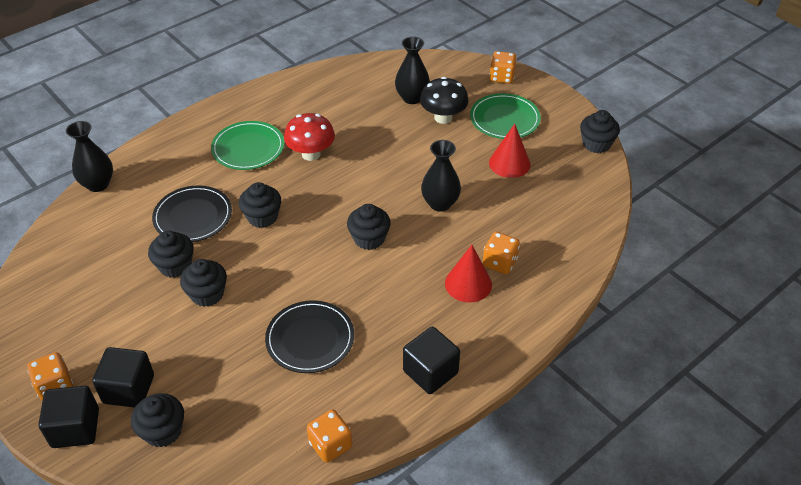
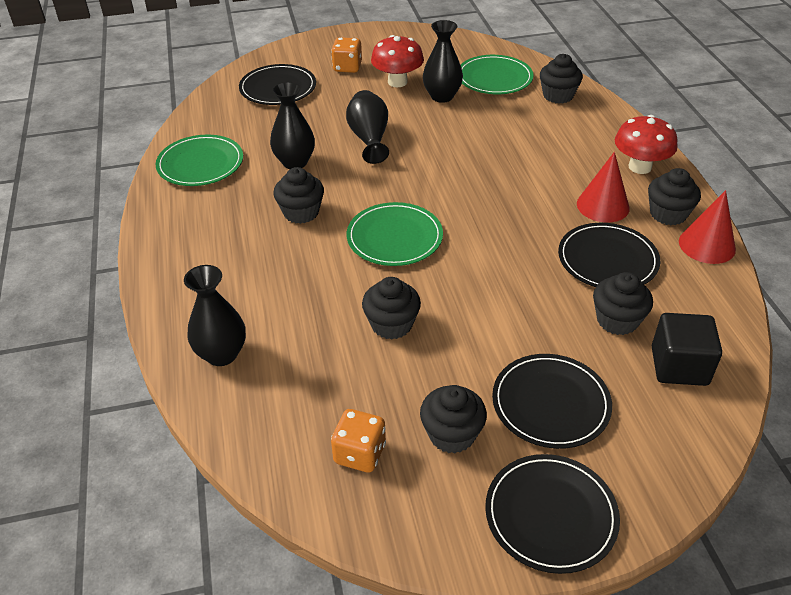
black cube: [39,386,99,448] [92,347,154,408] [403,327,460,394] = 3 -> [652,313,722,386] = 1
black mushroom: [420,77,469,124] = 1 -> none = 0
black plate: [152,185,232,242] [265,300,354,373] = 2 -> [239,64,316,105] [485,454,620,574] [492,354,612,449] [558,223,660,287] = 4
black vase: [66,121,113,192] [395,37,430,104] [421,140,461,212] = 3 -> [184,265,246,366] [270,82,315,169] [346,90,389,164] [423,20,463,103] = 4
green plate: [211,121,284,170] [470,93,541,139] = 2 -> [156,135,243,186] [347,202,443,266] [461,55,534,94] = 3
orange dice: [27,352,73,401] [307,410,352,463] [483,232,520,274] [489,51,517,84] = 4 -> [331,37,362,73] [331,409,386,473] = 2
red mushroom: [284,113,335,161] = 1 -> [371,35,424,87] [615,115,678,174] = 2

